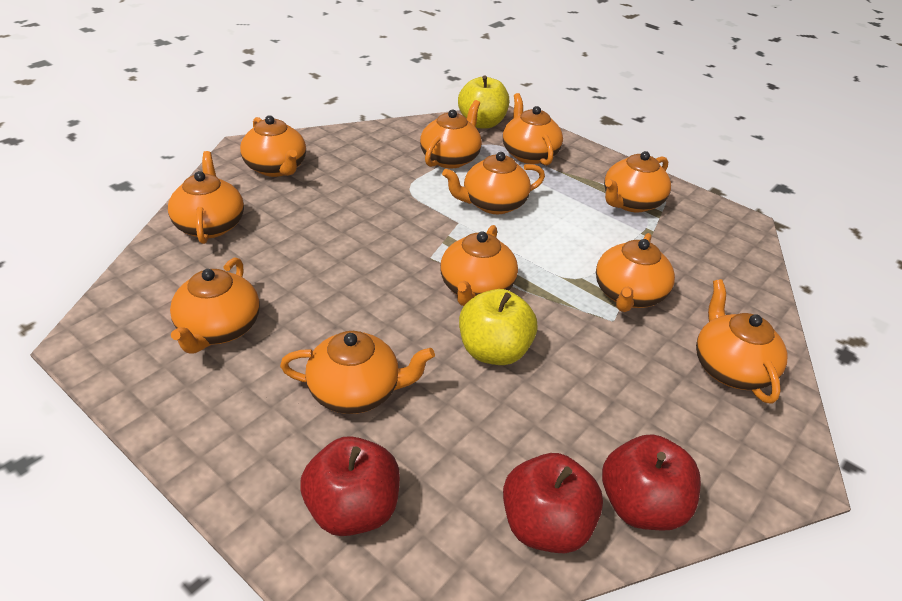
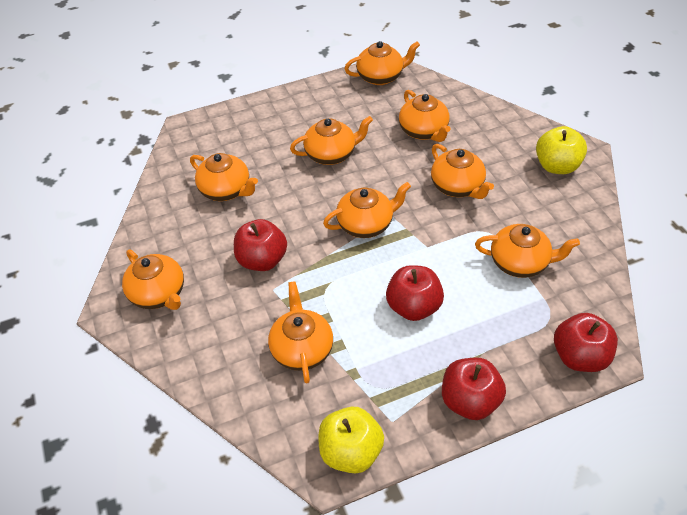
orange teapot: [168,151,244,244] [170,257,260,354] [240,115,306,177] [280,331,435,414] [420,100,482,168] [440,225,518,306] [442,152,545,214] [503,93,563,166] [596,233,675,312] [604,151,671,213] [696,279,788,404] = 11 -> [122,249,184,310] [190,153,258,201] [268,281,333,383] [290,116,373,165] [323,182,411,238] [345,41,420,85] [399,90,451,142] [431,144,494,199] [475,224,580,278] = 9
red apple: [300,436,400,536] [503,453,603,553] [602,435,701,531] = 3 -> [234,219,287,271] [386,265,444,321] [442,358,506,420] [554,313,618,372] = 4

